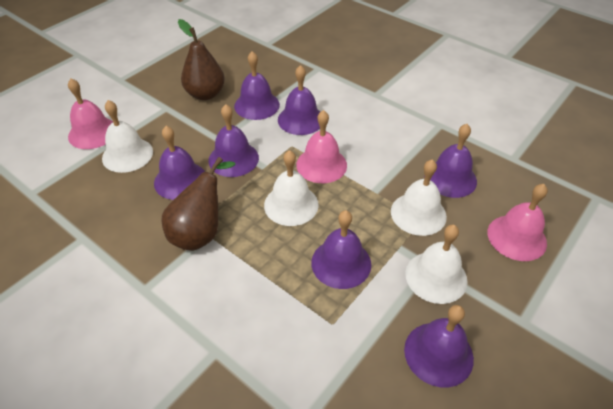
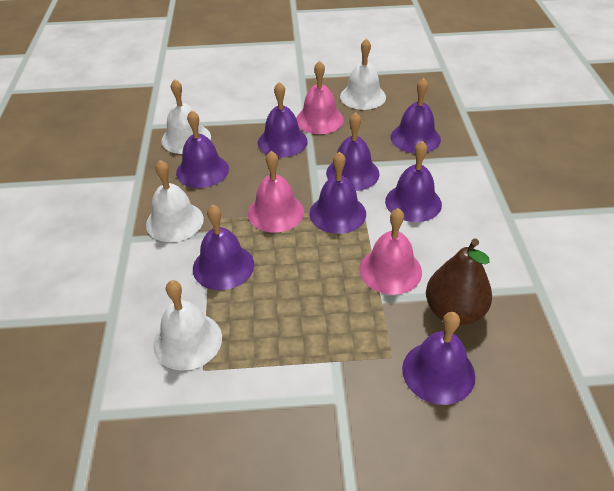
brown pear: [161,157,235,251] [178,19,225,100] = 2 -> [426,238,492,325] = 1
purple bell: [154,126,205,200] [208,104,259,177] [234,51,280,120] [278,65,320,135] [311,210,371,289] [404,305,474,388] [424,124,477,198] = 7 -> [176,110,229,188] [193,205,254,290] [258,82,308,157] [309,152,366,234] [326,112,379,191] [385,141,442,222] [390,78,441,153] [402,312,475,405] = 8

